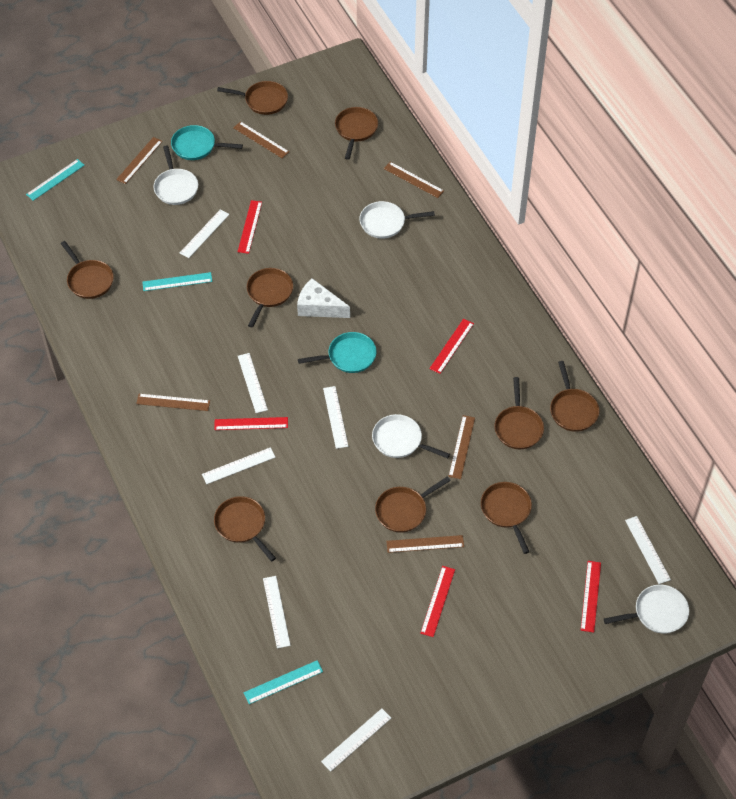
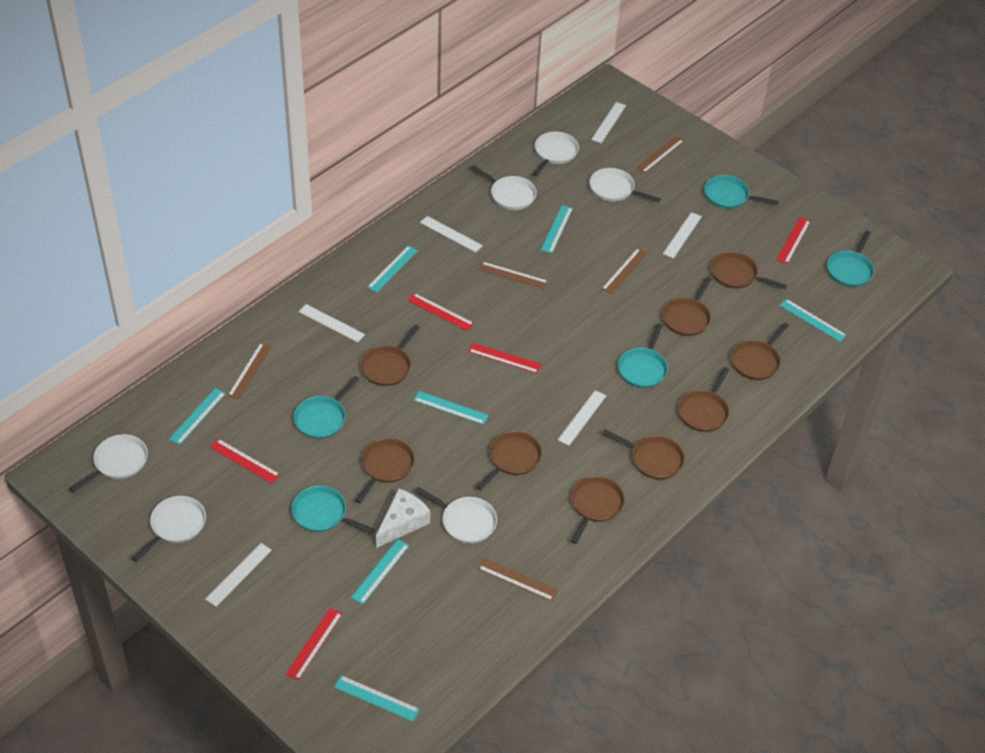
brown ruler: [116,137,163,184] [136,394,210,411] [233,121,289,158] [384,162,444,198] [386,535,464,553] [448,415,475,479] = 6 -> [228,343,272,400] [478,261,549,290] [478,558,558,601] [602,248,648,294] [636,136,684,173] = 5
turquoise pan: [171,125,243,160] [298,332,377,373] = 2 -> [291,486,375,534] [293,376,359,439] [618,324,668,388] [704,175,779,209] [827,231,874,287] = 5
turquoise ruler: [26,159,85,201] [142,272,212,291] [244,660,323,704] = 3 -> [169,388,226,445] [334,675,420,721] [351,539,409,605] [367,246,418,292] [414,391,489,425] [541,205,573,253] [780,299,846,342] = 7
white pan: [154,145,198,205] [360,201,435,239] [372,414,450,458] [604,585,689,634] = 4 -> [70,434,148,492] [132,496,206,562] [416,487,497,544] [471,165,537,210] [533,132,579,176] [589,168,660,202] = 6
white ruler: [180,209,229,258] [202,447,275,484] [238,353,268,413] [263,576,291,648] [321,708,391,772] [323,386,348,449] [625,516,671,584] = 7 -> [205,543,272,607] [299,304,365,342] [420,216,483,252] [558,390,606,446] [591,102,626,143] [663,212,702,258] = 6

